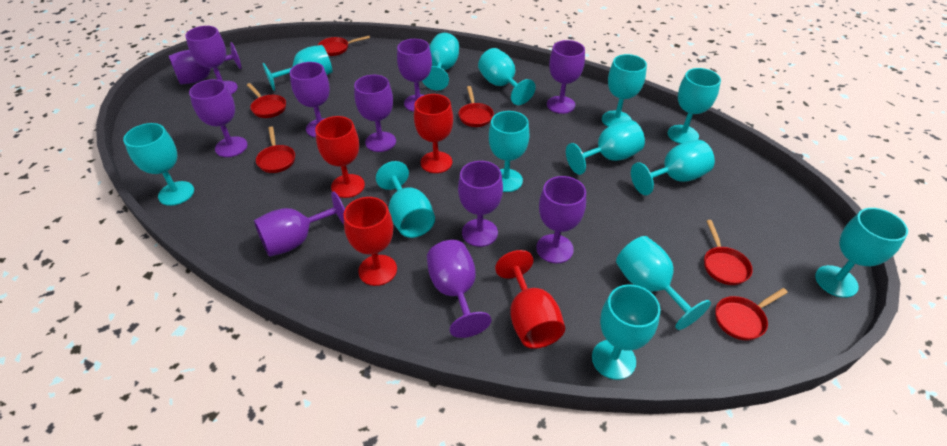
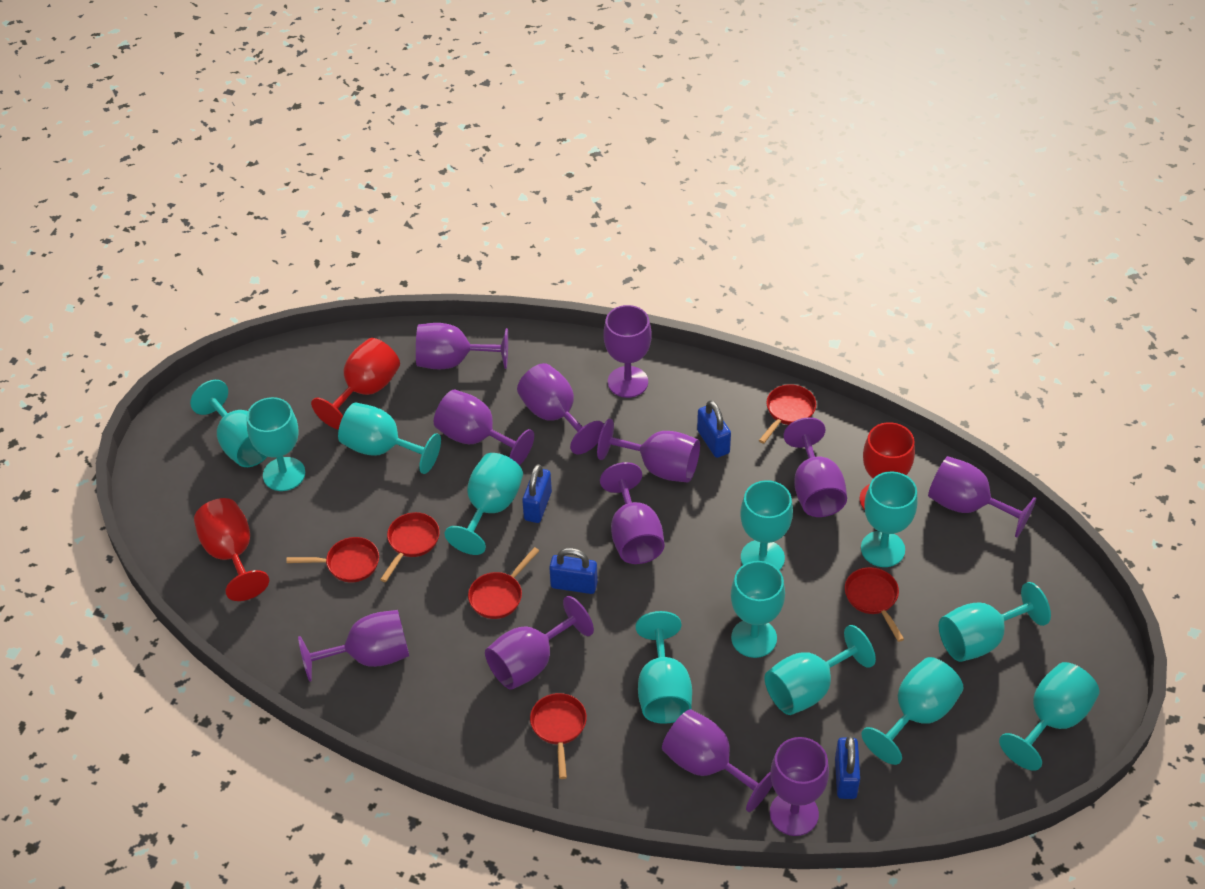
blue padlock: none = 0 -> [522,464,552,523] [549,548,598,594] [697,400,731,458] [835,736,860,799] = 4
purple goblet: [169,42,242,85] [185,26,238,94] [189,79,248,157] [254,192,345,257] [290,62,330,138] [354,75,396,152] [397,39,432,112] [427,240,492,338] [458,161,503,247] [536,176,586,263] [547,40,585,114] = 11 -> [298,610,409,682] [416,323,508,369] [434,389,534,466] [485,596,594,690] [517,363,604,454] [597,419,700,482] [600,462,664,564] [604,305,652,398] [662,709,772,812] [770,737,829,836] [783,417,847,517] [928,456,1036,537] = 12
red goblet: [315,116,365,198] [344,197,397,286] [414,94,453,173] [495,250,565,349] = 4 -> [194,498,269,601] [311,338,400,430] [859,422,915,510] = 3
turquoise goblet: [123,123,194,206] [263,45,332,91] [376,161,435,238] [422,33,459,91] [478,48,536,105] [489,111,530,192] [566,120,645,175] [592,284,660,380] [602,54,647,127] [616,236,711,330] [631,140,715,195] [668,68,721,144] [815,208,908,298] = 13 -> [190,380,267,467] [247,397,305,491] [338,402,441,474] [444,453,523,555] [636,611,692,724] [731,561,785,658] [740,480,793,570] [764,625,876,715] [861,471,918,567] [861,657,964,765] [939,582,1051,662] [999,662,1100,771] = 12

